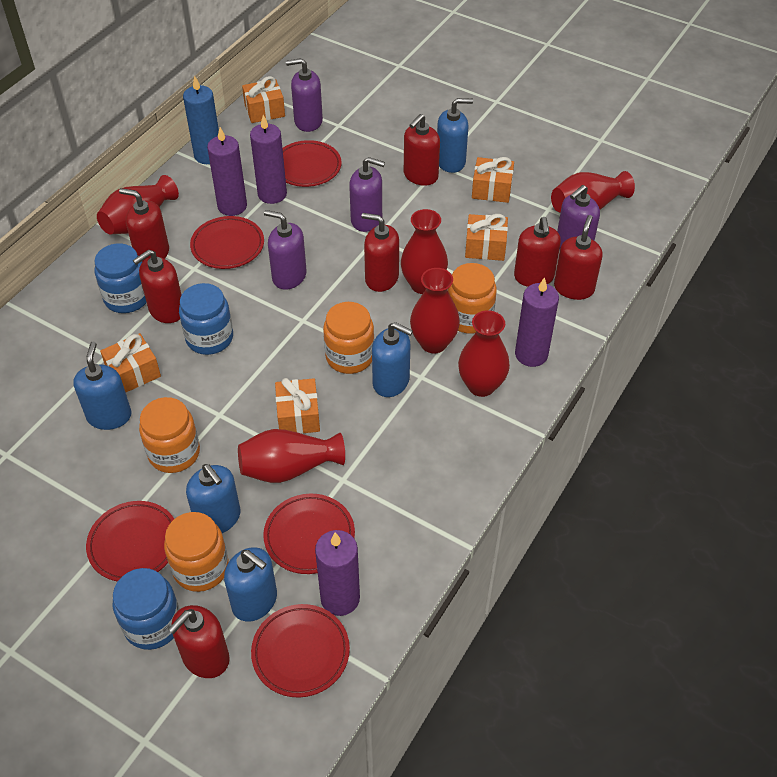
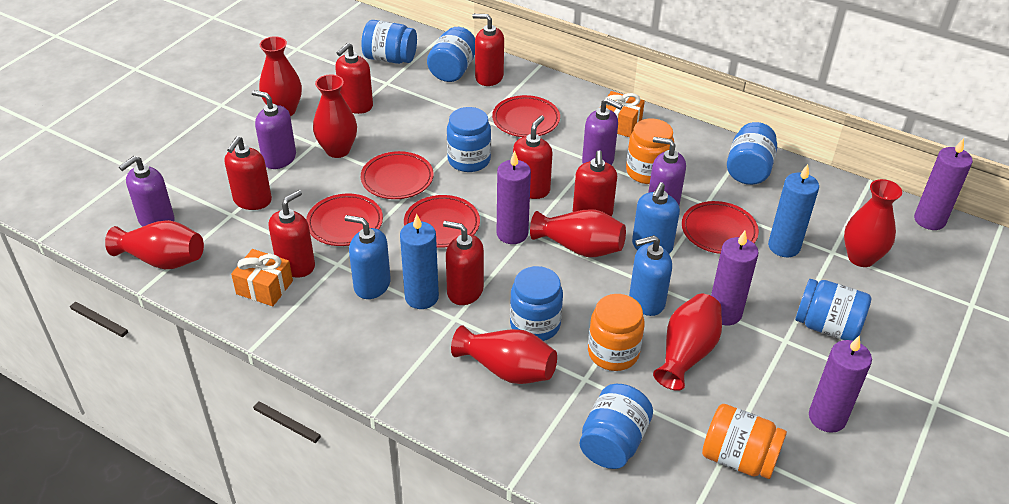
blue candle: [183,76,219,164] = 1 -> [400,214,439,309] [768,164,819,257] = 2
blue jar: [94,244,147,313] [113,568,180,650] [179,283,233,355] = 3 -> [361,20,417,64] [427,27,475,82] [447,107,491,172] [510,266,563,341] [580,384,653,469] [727,122,777,185] [795,279,871,341] = 7
blue soap dispenser: [73,342,131,430] [186,464,241,533] [224,547,277,622] [372,322,413,397] [437,98,473,173] = 5 -> [345,215,391,299] [629,235,672,316] [632,182,680,254] = 3
orange gift: [100,333,161,392] [242,76,285,123] [275,378,320,434] [465,214,508,261] [472,157,514,203] = 5 -> [231,249,293,306] [600,91,645,137] = 2
orange jar: [139,397,200,473] [164,512,229,592] [323,302,374,374] [448,263,497,334] = 4 -> [588,294,645,371] [626,119,674,184] [702,404,787,479] = 3
red vase: [97,175,179,234] [238,429,345,483] [401,209,448,294] [410,268,460,354] [458,310,510,397] [551,171,635,213] = 6 -> [105,220,204,269] [259,36,302,116] [313,74,357,158] [451,325,557,384] [530,209,626,257] [653,293,722,391] [844,179,902,267] = 7

